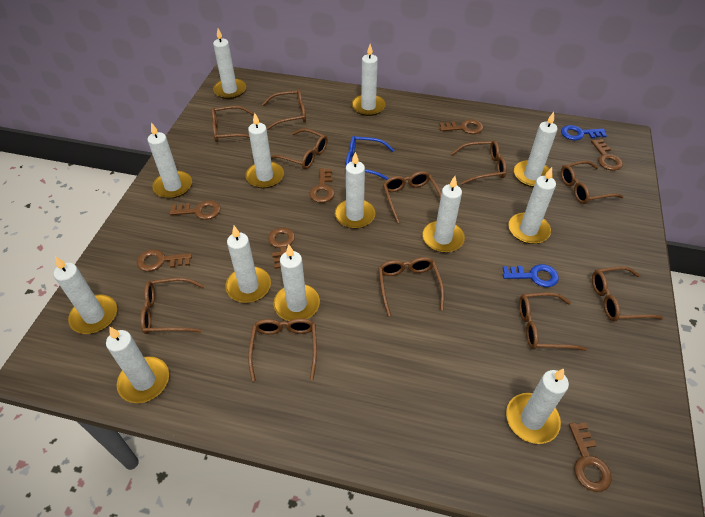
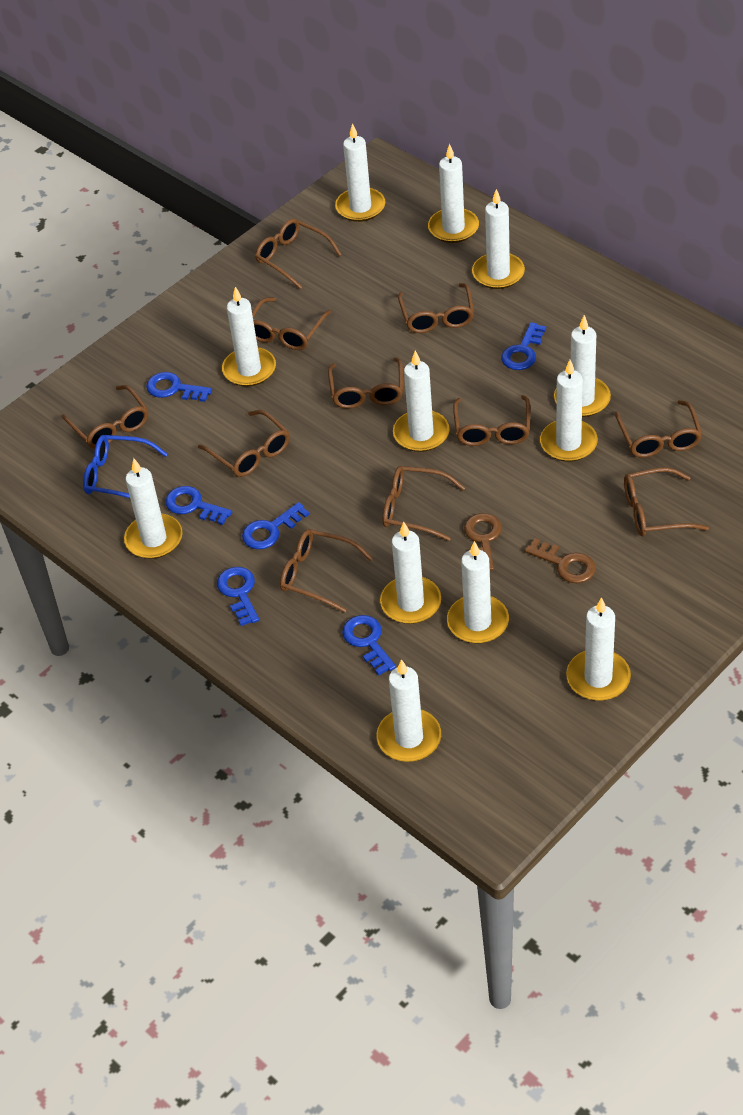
blue key: [503,264,559,287] [561,125,607,140] = 2 -> [146,372,212,402] [165,486,232,525] [217,567,259,626] [242,502,310,549] [342,615,396,676] [501,322,546,370] = 6
brown key: [137,249,192,272] [169,200,221,220] [268,227,295,269] [310,168,334,203] [439,119,483,134] [569,423,612,492] [591,139,623,171] = 7 -> [464,513,502,571] [524,538,596,583] = 2
white candle: [54,256,117,334] [106,327,169,403] [147,122,192,199] [213,28,246,99] [226,226,271,303] [246,113,284,189] [273,245,320,321] [335,152,375,229] [352,44,386,116] [422,176,465,253] [506,368,569,444] [508,167,556,244] [514,112,558,187] = 13 -> [124,458,183,559] [222,287,276,387] [335,123,385,222] [377,659,441,762] [380,522,441,624] [393,351,450,452] [428,144,479,243] [447,541,509,644] [472,189,525,289] [540,360,598,462] [554,315,611,417] [566,597,631,701] = 12

